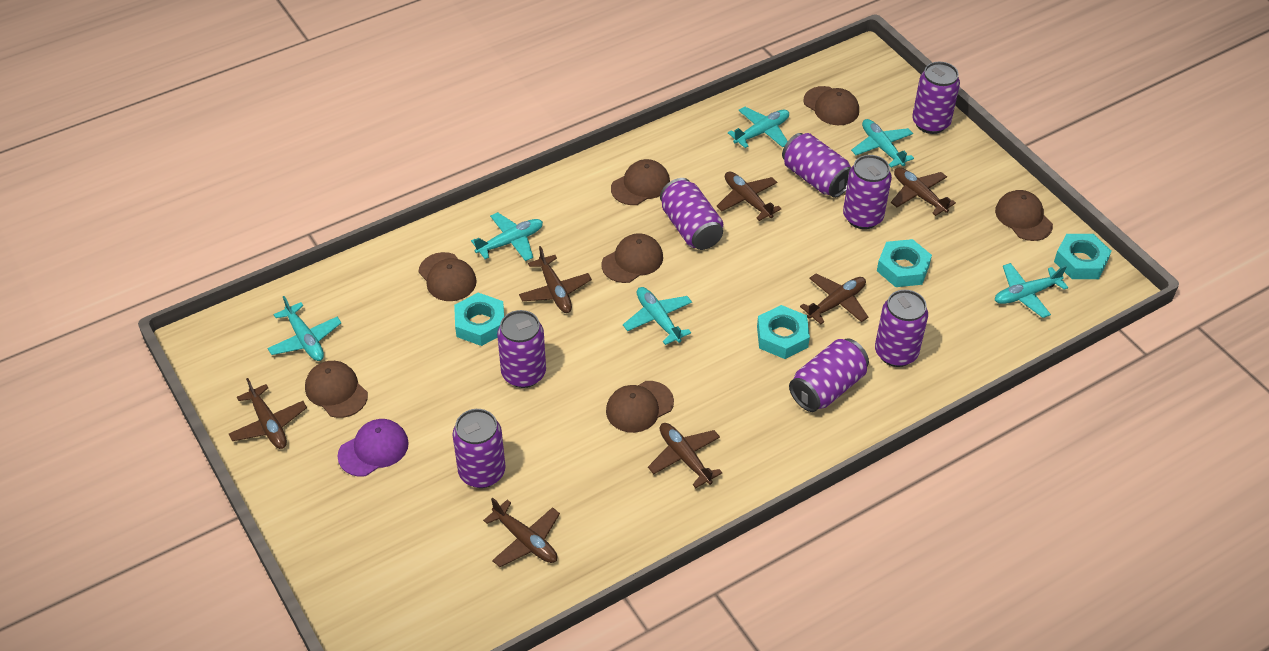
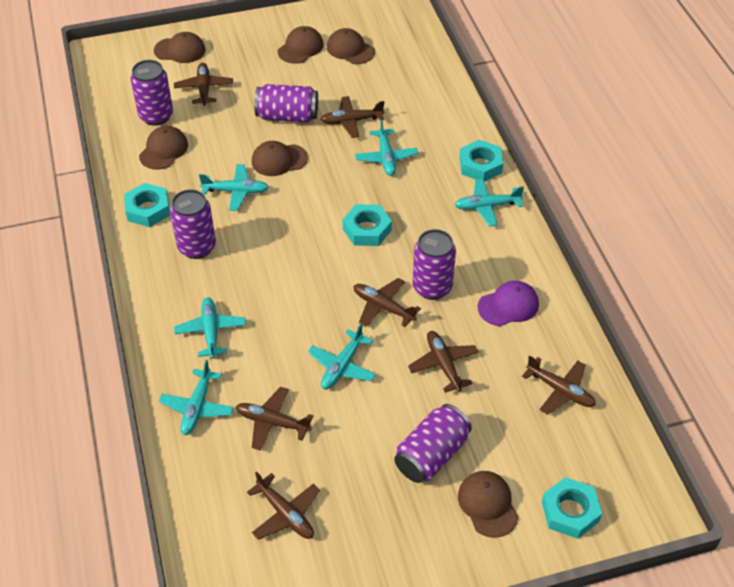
brown cap: [305,361,368,418] [418,252,477,301] [602,233,663,283] [606,381,674,433] [611,159,670,205] [803,86,859,125] [995,190,1053,241] = 7 -> [139,126,188,169] [154,32,205,63] [252,141,308,176] [278,26,324,64] [327,28,375,64] [458,471,518,538] = 6
purple can: [452,409,505,488] [497,310,546,388] [660,178,723,250] [782,133,851,198] [789,338,869,412] [843,155,892,229] [875,290,928,367] [912,62,960,134] = 8 -> [131,60,173,126] [170,189,216,259] [255,84,318,122] [394,404,472,483] [413,229,456,300] = 5

